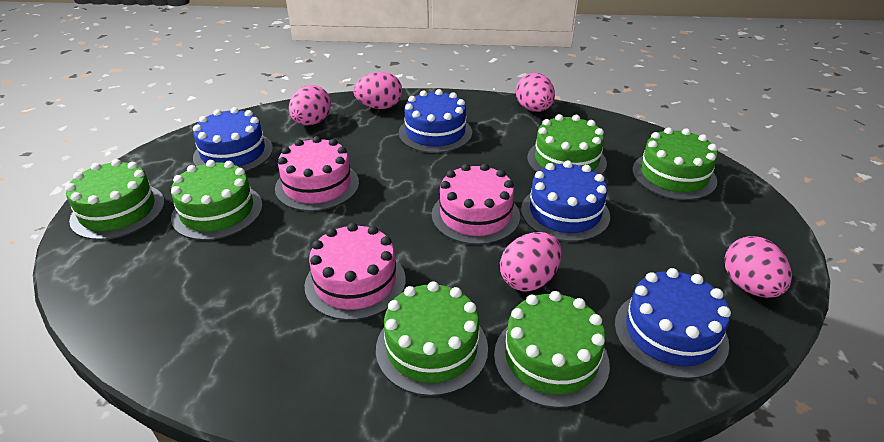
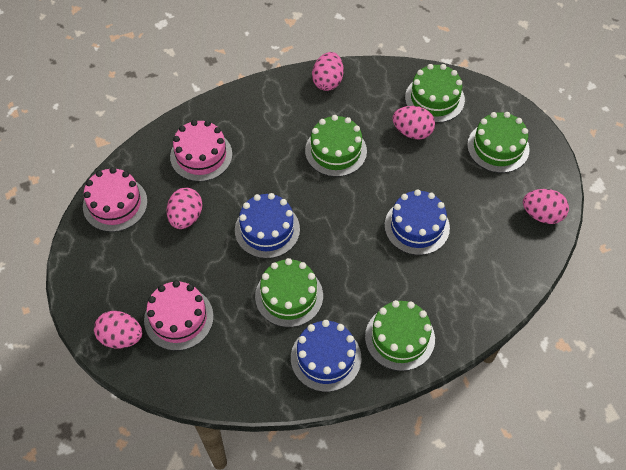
blue cake: [193,107,273,172] [399,89,472,153] [521,161,610,242] [615,268,731,379] = 4 -> [235,193,300,259] [291,320,361,392] [385,189,450,255] = 3
green cake: [65,159,165,240] [171,160,263,240] [376,281,488,396] [494,291,610,408] [527,114,607,174] [632,127,718,200] = 6 -> [255,258,323,327] [305,115,367,177] [365,300,435,371] [405,64,465,123] [467,112,530,173] = 5

